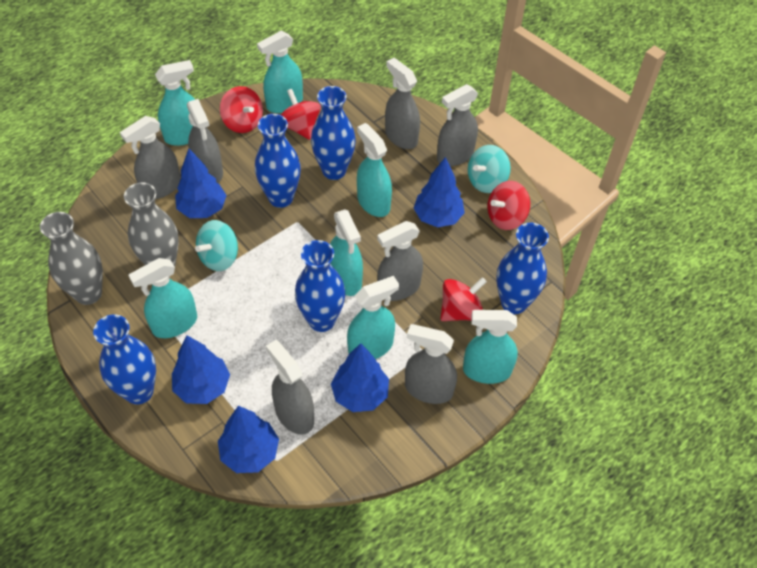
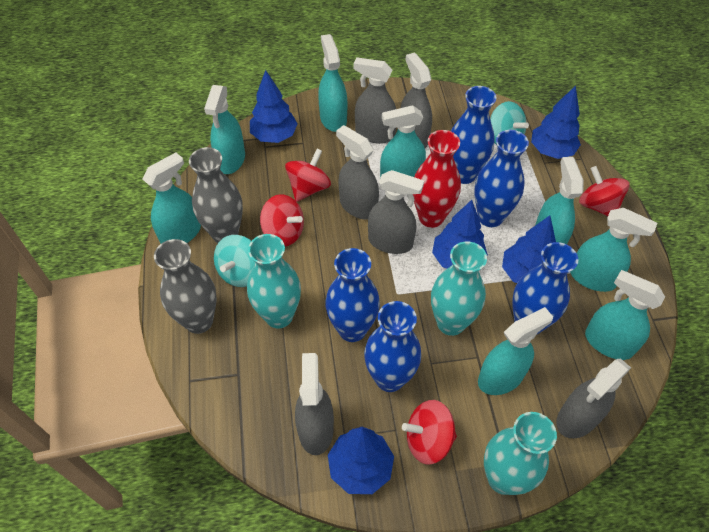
grey spray bottle: [120,116,181,199] [187,99,223,183] [266,340,314,435] [377,221,423,301] [385,58,420,149] [405,324,457,404] [437,84,478,166] = 7 -> [295,353,334,455] [336,125,379,220] [353,57,396,144] [368,170,424,254] [401,52,432,148] [556,359,631,439] = 6
red vase: none = 0 -> [413,130,461,228] = 1
turquoise spray bottle: [129,258,197,338] [155,60,195,146] [257,31,303,113] [330,209,363,296] [347,276,399,359] [357,123,392,217] [463,310,518,384] = 7 -> [143,153,201,244] [204,85,245,174] [318,34,347,132] [380,105,426,178] [478,307,553,395] [535,157,584,244] [570,208,657,292] [585,270,665,360] = 8
turquoise vase: none = 0 -> [247,234,301,329] [431,241,487,336] [484,412,557,495] = 3

